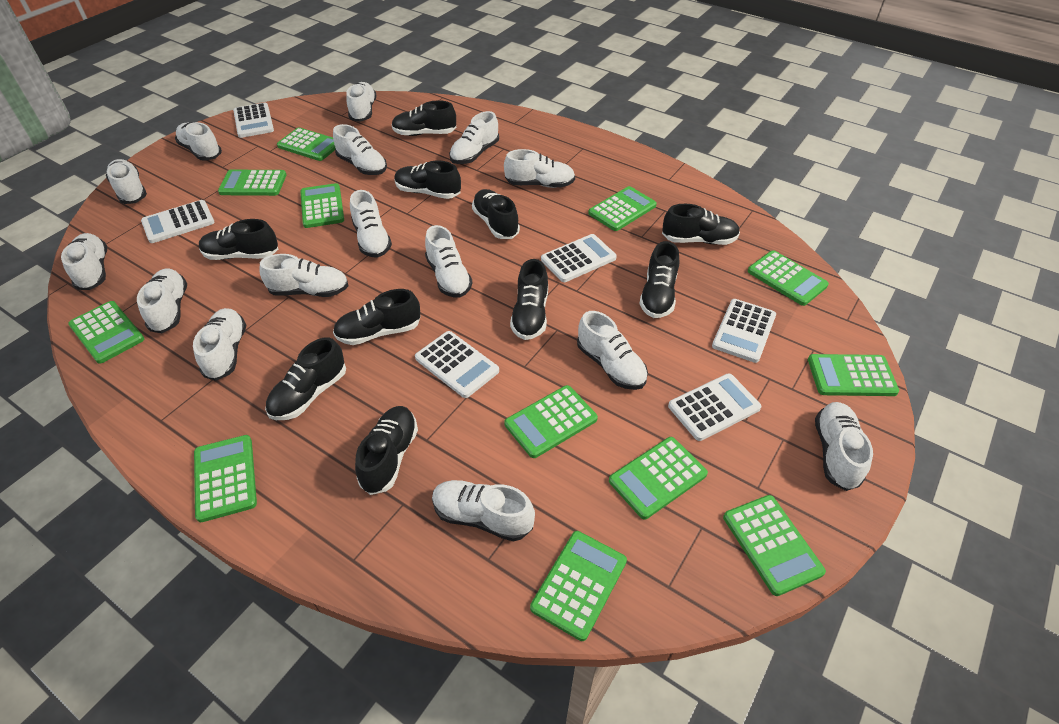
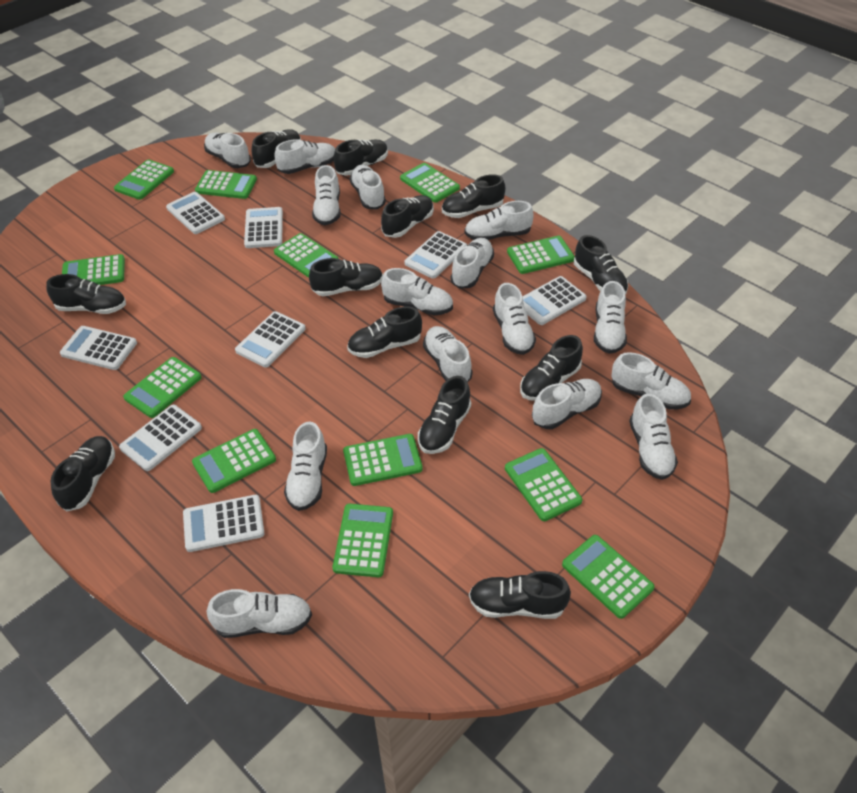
black shoe: [199,219,278,260] [265,337,346,420] [333,289,421,345] [355,406,418,495] [392,100,456,136] [394,161,461,199] [472,189,520,239] [510,259,548,340] [639,241,679,318] [662,204,740,245] = 10 -> [46,274,126,314] [50,436,115,511] [252,129,301,168] [309,258,383,296] [334,139,388,176] [347,306,422,358] [381,195,434,238] [418,376,471,454] [442,174,505,218] [469,571,571,619] [520,335,583,401] [574,235,628,294] = 12
white calculator: [141,200,215,243] [233,103,274,138] [415,331,499,398] [541,234,617,282] [668,373,762,441] [712,299,776,363] = 6 -> [60,326,137,370] [119,405,202,471] [166,192,225,234] [183,495,264,552] [235,311,306,368] [244,207,283,248] [405,231,467,279] [522,276,587,325] = 8

